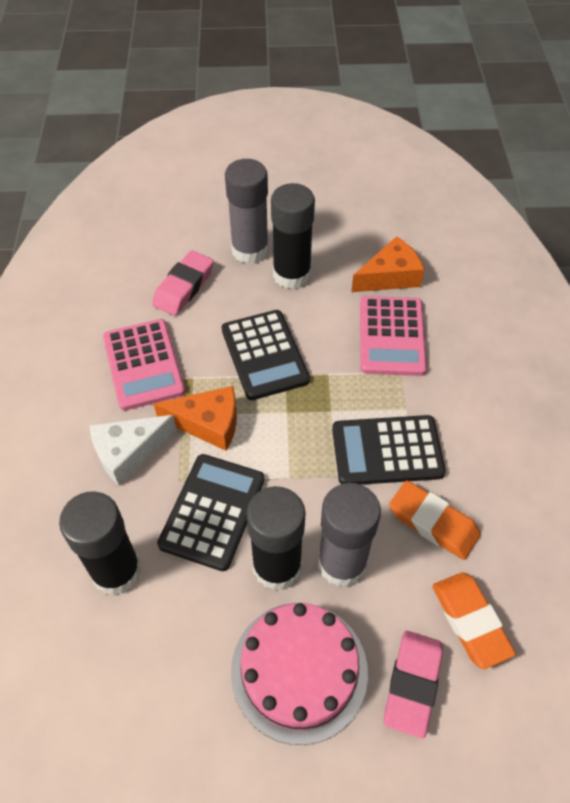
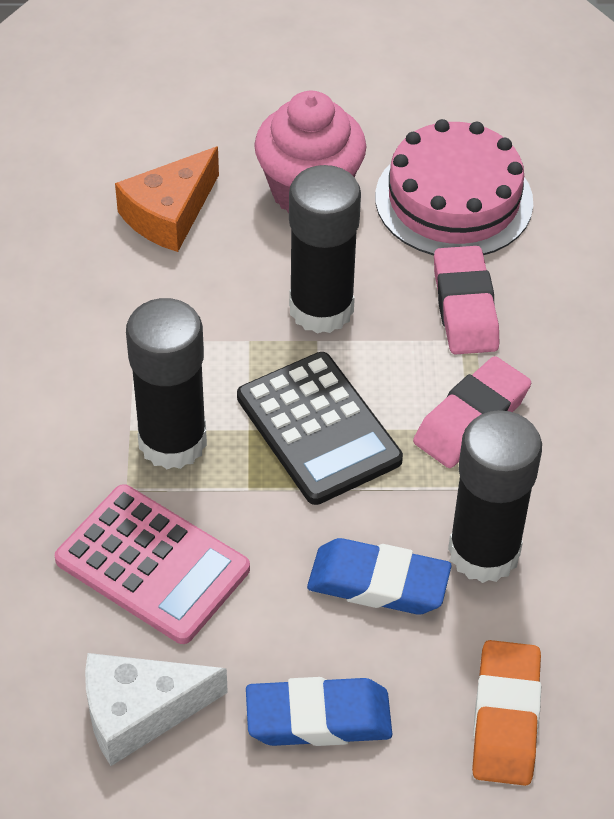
black calculator: [157,454,264,571] [222,310,310,400] [332,415,446,485] = 3 -> [237,352,403,505] = 1
blue eraser: none = 0 -> [246,677,392,746] [307,538,451,615] = 2
grey glue stick: [225,159,269,264] [318,483,381,587] = 2 -> none = 0
orange cheese: [154,386,237,451] [351,236,425,292] = 2 -> [115,147,219,252] = 1
orange eraser: [389,480,481,560] [432,572,516,669] = 2 -> [472,640,541,786] = 1
pink calculator: [103,319,185,411] [360,296,427,376] = 2 -> [55,484,250,644] = 1
pink cupcake: none = 0 -> [254,90,367,213] = 1

